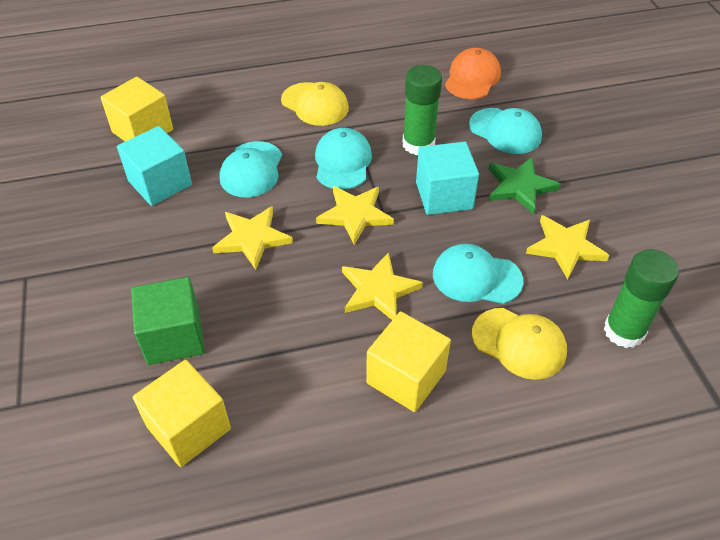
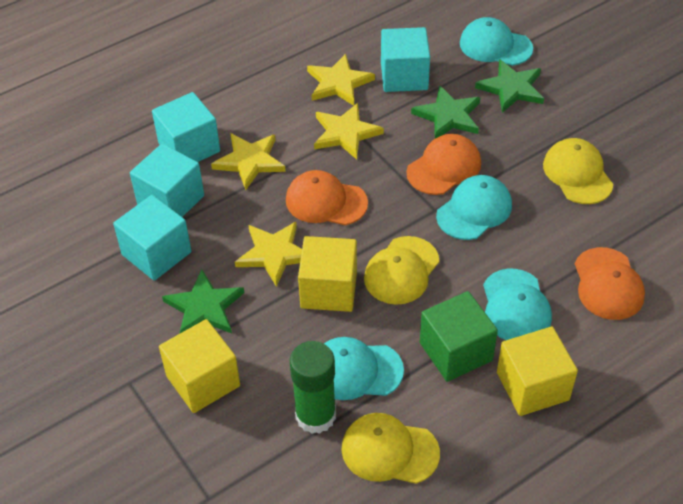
green glue stick: [402,65,442,155] [604,249,679,348] = 2 -> [290,341,336,434] = 1
green star: [489,157,561,214] = 1 -> [162,269,244,334] [411,85,480,139] [475,59,544,113] = 3
orange cap: [445,48,501,99] = 1 -> [286,170,368,225] [406,134,481,195] [575,247,645,320] = 3
turquoise cube: [117,126,192,206] [416,142,479,215] = 2 -> [113,195,191,281] [130,144,204,217] [152,92,220,162] [381,27,430,92] = 4
yellow cap: [281,82,349,126] [472,308,567,380] = 2 -> [341,413,440,484] [364,236,439,305] [543,138,613,204] = 3

